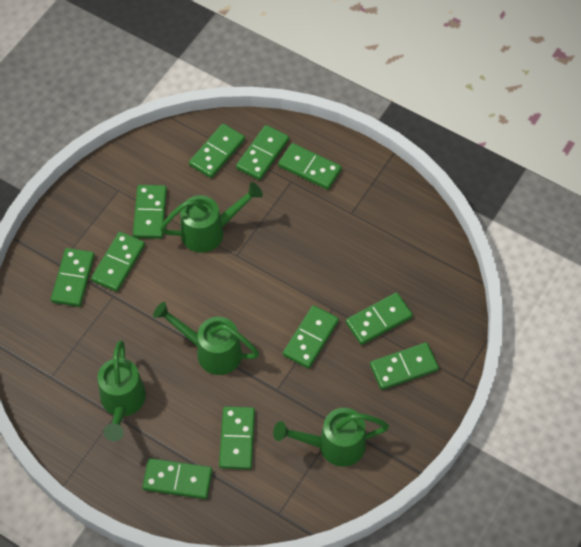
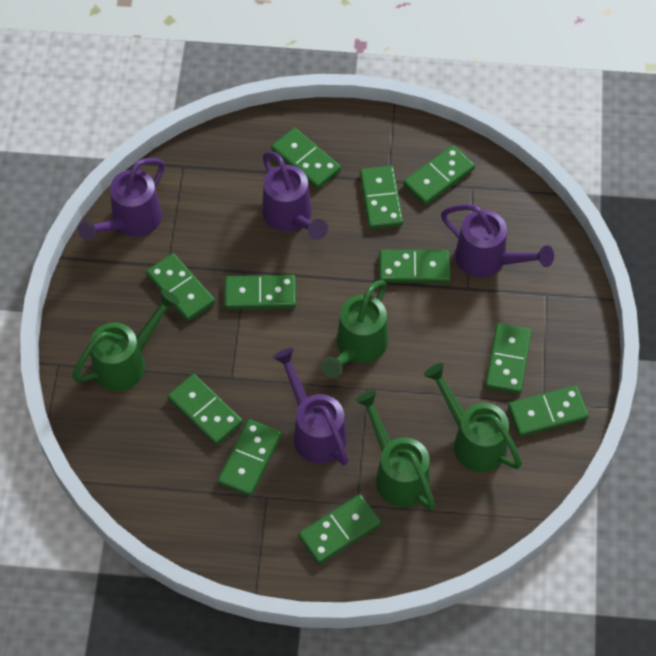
purple watering can: none = 0 -> [78,158,165,241] [262,151,328,240] [273,348,348,466] [441,204,554,277] = 4

